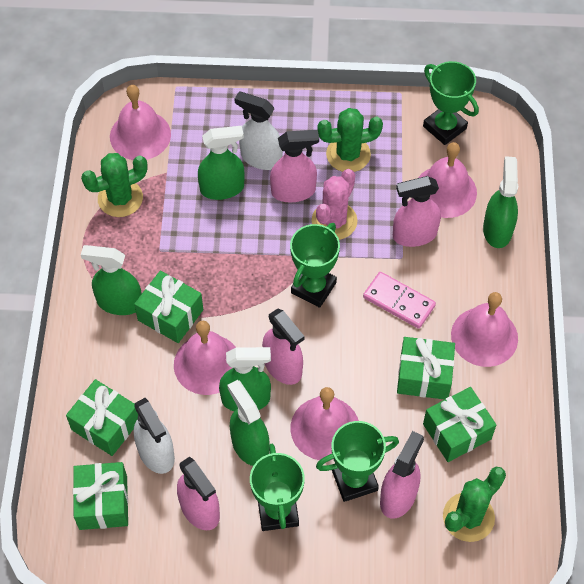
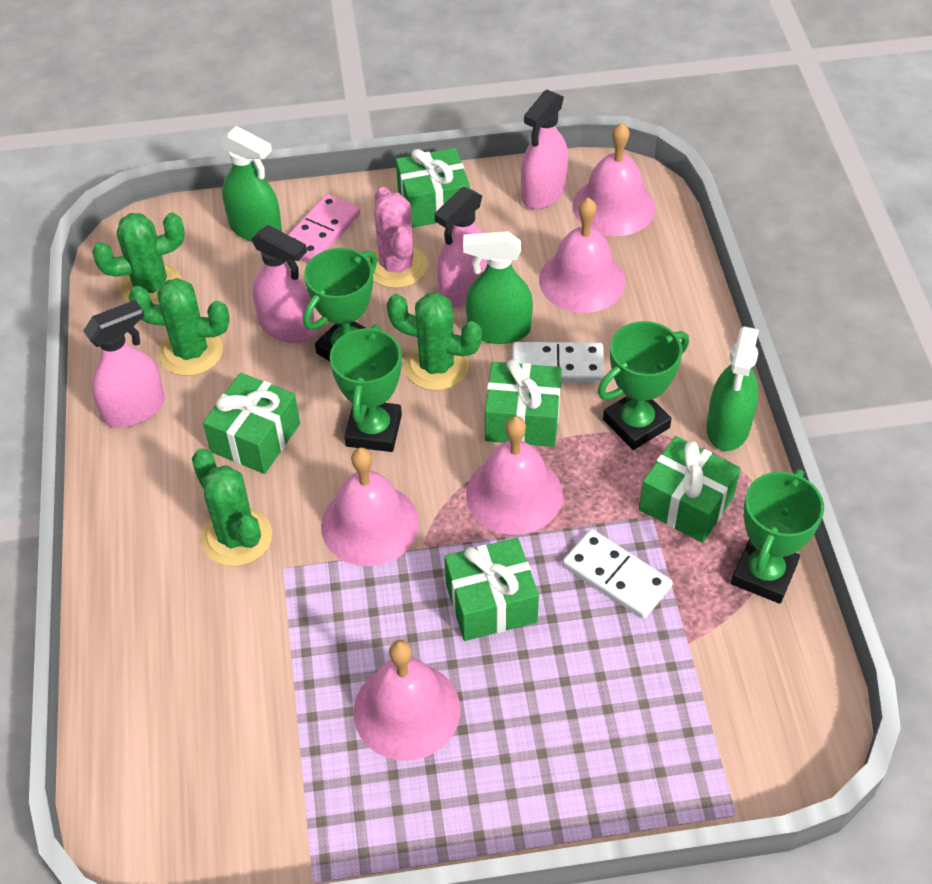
green cactus: [81,153,148,217] [317,108,383,172] [443,467,506,542] = 3 -> [92,213,185,305] [129,278,230,376] [192,449,272,566] [386,292,482,391] = 4
green spray bottle: [81,245,142,315] [198,126,245,200] [219,347,271,411] [227,380,269,466] [483,156,518,248] = 5 -> [220,126,282,242] [463,231,533,344] [706,326,759,451] = 3
pink spray bottle: [177,456,220,530] [262,308,304,385] [270,130,319,202] [380,431,424,518] [393,176,441,247] = 5 -> [83,300,165,428] [251,225,315,343] [434,187,487,307] [521,89,568,209] = 4
white domino: none = 0 -> [512,342,605,383] [562,529,673,619] = 2
white spray bottle: [134,398,175,474] [235,92,283,170] = 2 -> none = 0

